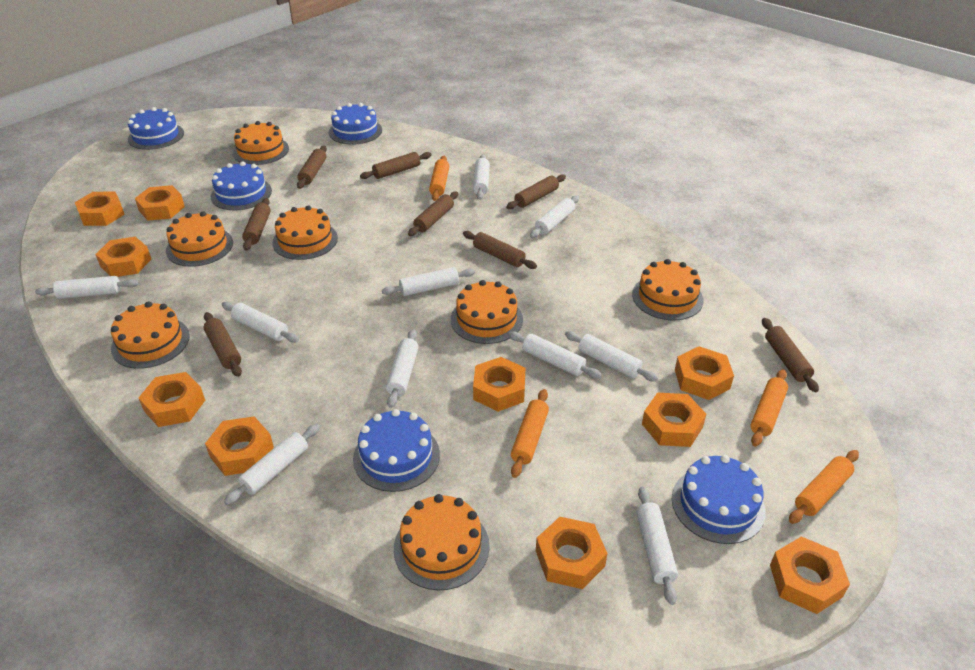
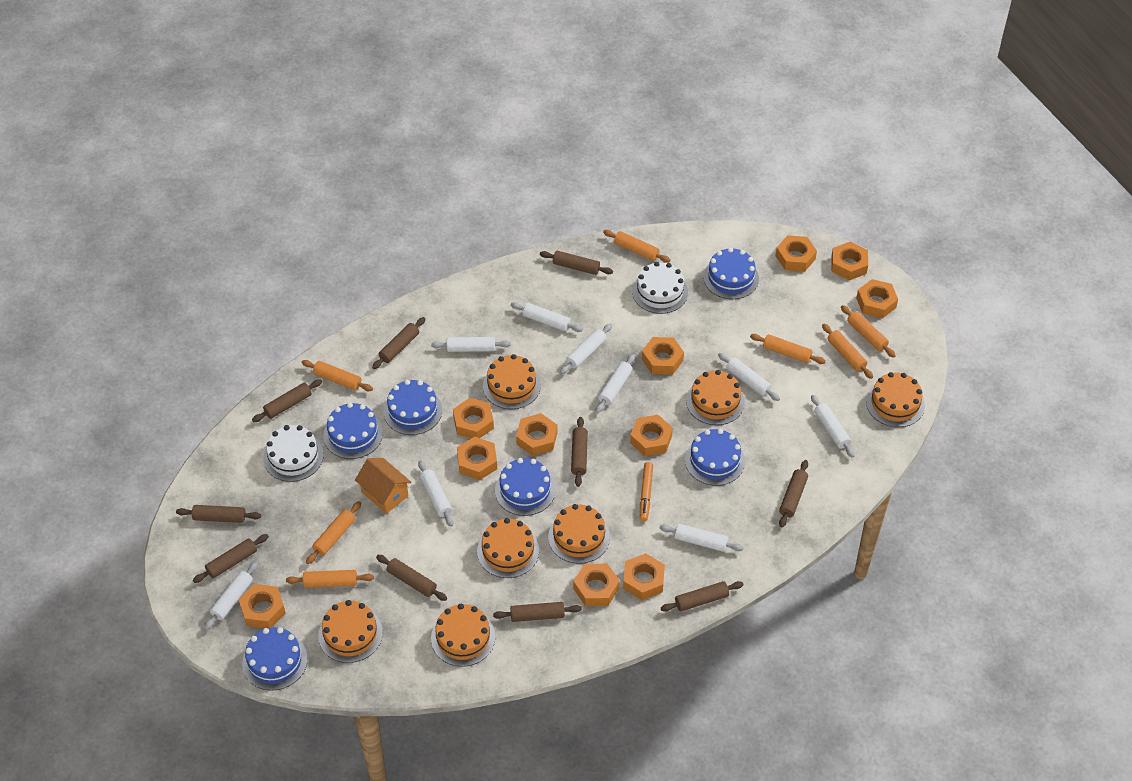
blue cake: [128,107,184,150] [211,161,272,210] [329,103,382,145] [353,409,440,492] [672,455,765,544] = 5 -> [242,627,307,691] [323,402,383,459] [384,380,442,435] [495,458,556,516] [685,429,745,486] [703,247,759,299] = 6
brown rolling pin: [204,312,242,377] [242,198,271,251] [297,146,327,189] [360,152,432,179] [408,192,458,236] [463,231,537,269] [506,174,566,209] [762,318,819,392] = 8 -> [176,505,261,523] [193,534,269,583] [252,379,322,422] [372,317,425,369] [376,555,447,601] [493,602,582,622] [540,251,613,275] [571,417,588,487] [661,581,743,612] [779,460,808,528] = 10
orange house: none = 0 -> [355,458,411,514] = 1
orange marker: none = 0 -> [640,462,653,522] = 1
orange nut: [75,192,125,226] [95,237,151,277] [135,185,185,221] [138,372,205,427] [205,416,274,476] [473,357,525,412] [536,517,607,589] [642,393,706,447] [675,346,734,400] [770,536,850,614] = 10 -> [238,584,286,628] [453,398,494,438] [457,436,497,480] [516,413,557,456] [573,564,620,606] [623,553,665,600] [630,415,673,456] [642,337,684,375] [776,235,817,272] [831,242,868,280] [856,279,898,318] = 11
orange rolling pin: [429,156,449,201] [511,389,549,478] [750,369,788,447] [789,450,859,524] = 4 -> [286,570,374,588] [302,360,373,391] [306,501,361,564] [603,230,671,263] [750,334,826,364] [822,324,873,379] [841,305,896,358] = 7
white cake: none = 0 -> [263,425,324,482] [632,262,688,314] = 2
white rolling pin: [35,276,138,299] [222,302,299,343] [224,424,320,505] [382,267,475,296] [386,329,419,408] [473,155,490,200] [509,332,602,379] [530,195,579,238] [565,331,658,382] [636,487,678,605] = 10 -> [204,561,258,630] [418,460,453,527] [431,337,511,352] [511,302,583,332] [560,324,612,374] [596,354,635,413] [660,524,744,552] [718,353,780,401] [811,395,855,458] = 9

